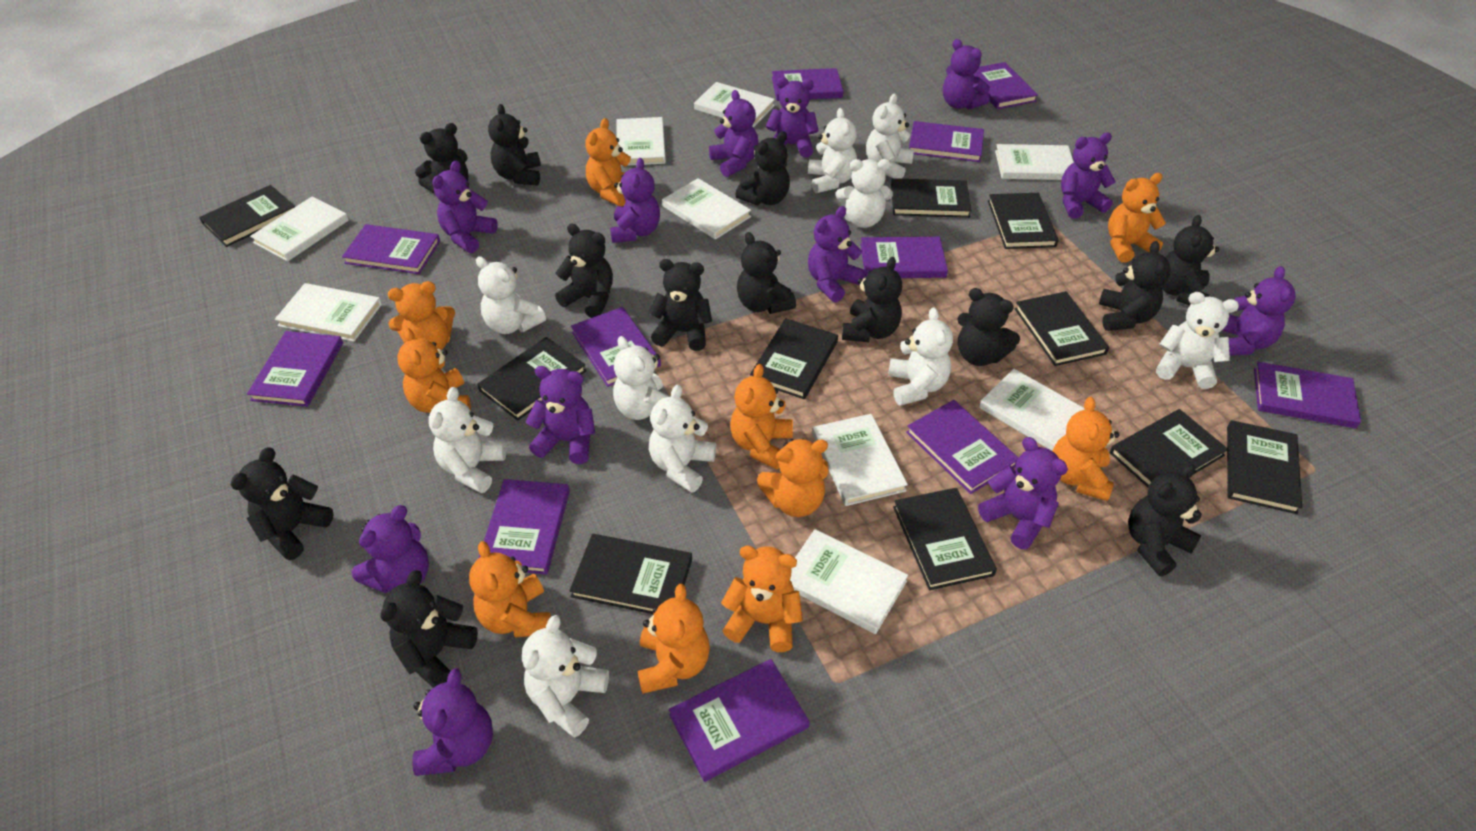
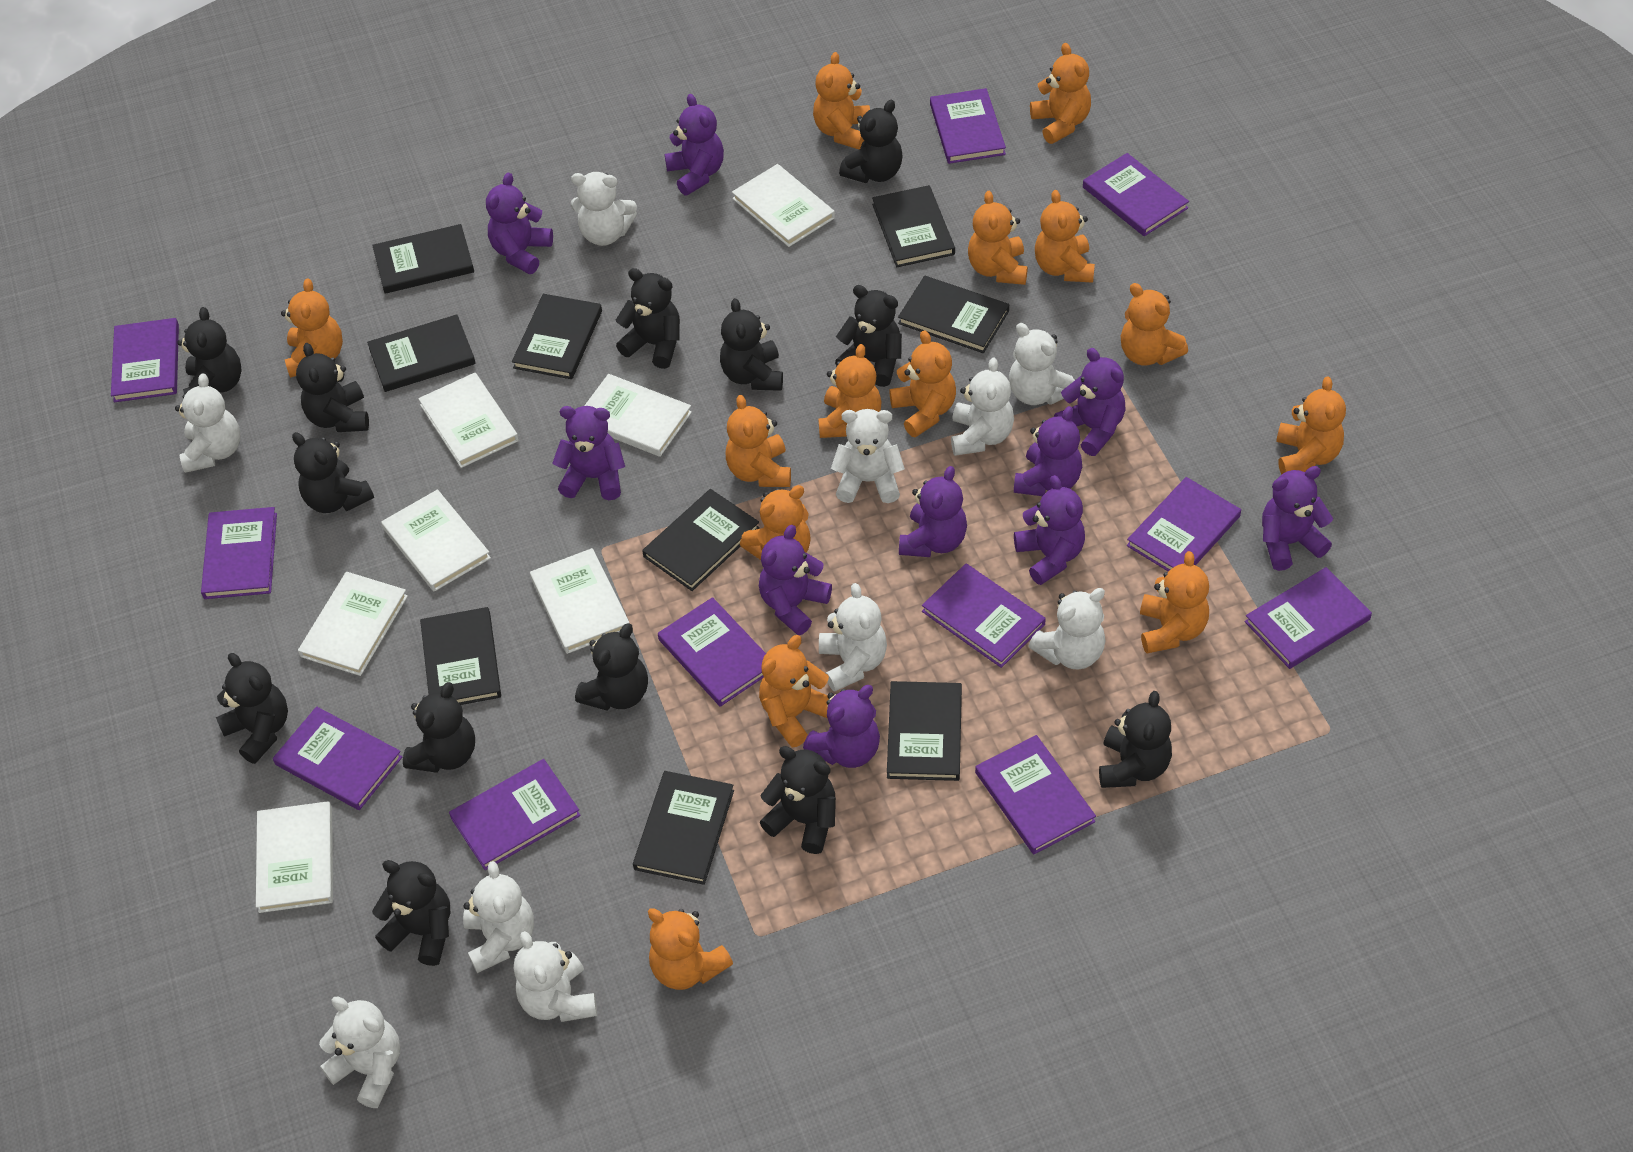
black book: [199,185,295,247] [477,337,586,421] [569,534,692,614] [750,318,838,399] [891,178,972,218] [893,488,997,590] [988,193,1059,249] [1015,291,1109,366] [1110,409,1228,488] [1227,420,1302,514] = 10 -> [367,314,476,392] [372,224,474,294] [420,607,501,705] [512,294,602,379] [633,771,734,885] [642,489,760,591] [872,185,955,267] [887,681,962,781] [898,276,1009,353] = 9
orange teddy bear: [388,281,455,350] [397,328,471,413] [469,541,551,637] [585,118,631,206] [638,584,710,694] [721,546,803,652] [730,364,793,470] [757,439,829,517] [1052,397,1120,501] [1108,173,1166,263] = 10 -> [281,278,343,378] [648,908,733,990] [726,395,791,487] [740,485,811,560] [759,635,829,747] [813,52,870,149] [818,344,881,438] [889,330,956,437] [968,191,1028,285] [1030,43,1091,144] [1035,190,1095,283] [1121,283,1188,366] [1140,551,1209,653] [1276,376,1346,475] = 14
purple teddy bear: [351,505,429,593] [412,668,493,776] [432,161,498,253] [526,366,595,464] [610,158,660,243] [709,90,759,177] [766,77,819,157] [808,206,865,302] [943,39,990,110] [978,437,1068,549] [1061,132,1115,219] [1222,266,1296,356] = 12 -> [486,173,553,274] [552,406,625,500] [665,94,724,196] [759,525,832,635] [803,685,880,768] [899,466,967,557] [1014,406,1082,496] [1014,475,1085,585] [1054,348,1125,456] [1262,466,1333,571] = 10
white book: [250,197,349,261] [275,283,382,342] [616,117,666,166] [662,178,751,240] [694,82,775,127] [790,529,908,634] [812,414,908,506] [979,369,1085,451] [995,144,1074,180] = 9 -> [256,801,333,913] [298,572,408,676] [381,489,491,592] [418,373,519,468] [530,548,629,654] [584,374,692,457] [732,164,835,247] = 7

